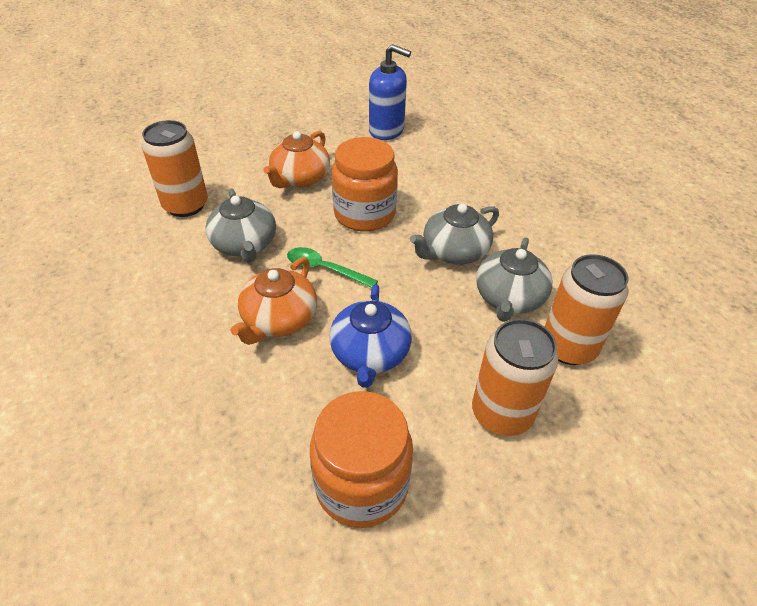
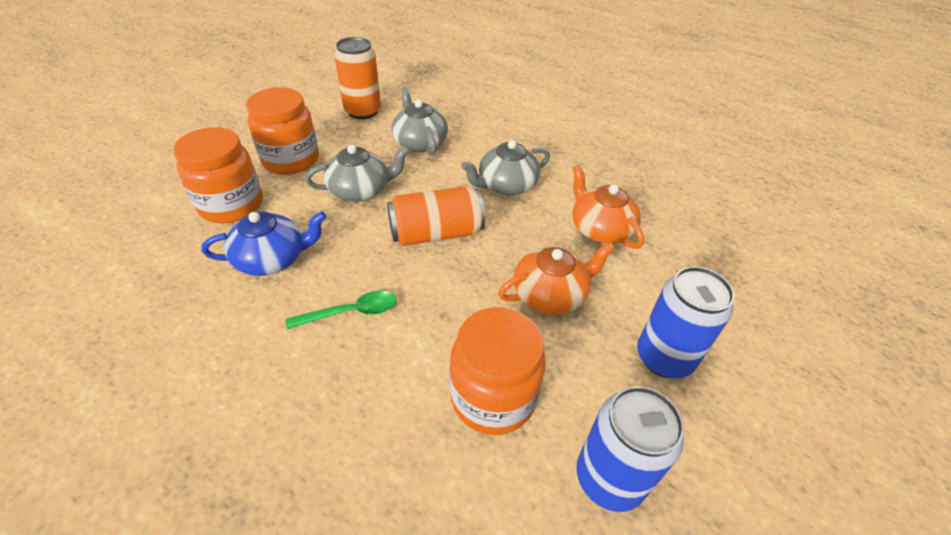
blue can: none = 0 -> [576,386,684,512] [637,266,735,379] = 2
blue soap dispenser: [369,44,411,140] = 1 -> none = 0
orange can: [142,120,208,217] [472,319,558,436] [545,254,629,365] = 3 -> [334,37,381,119] [387,186,485,246] = 2
orange jar: [310,391,413,528] [332,137,398,232] = 2 -> [173,127,263,223] [246,87,319,175] [450,307,546,435] = 3

